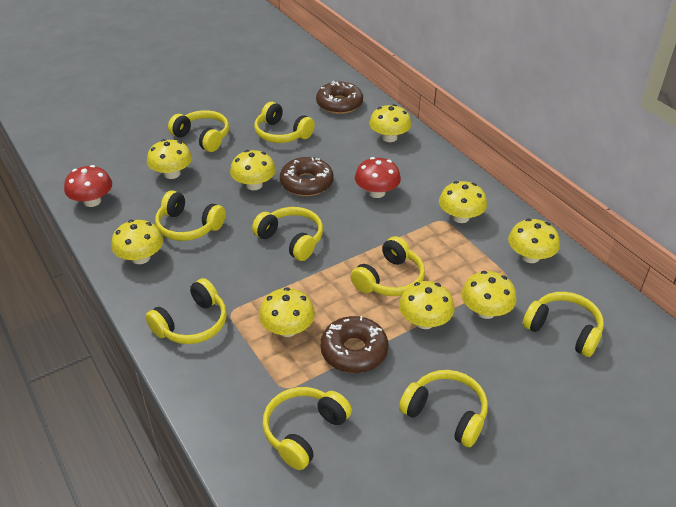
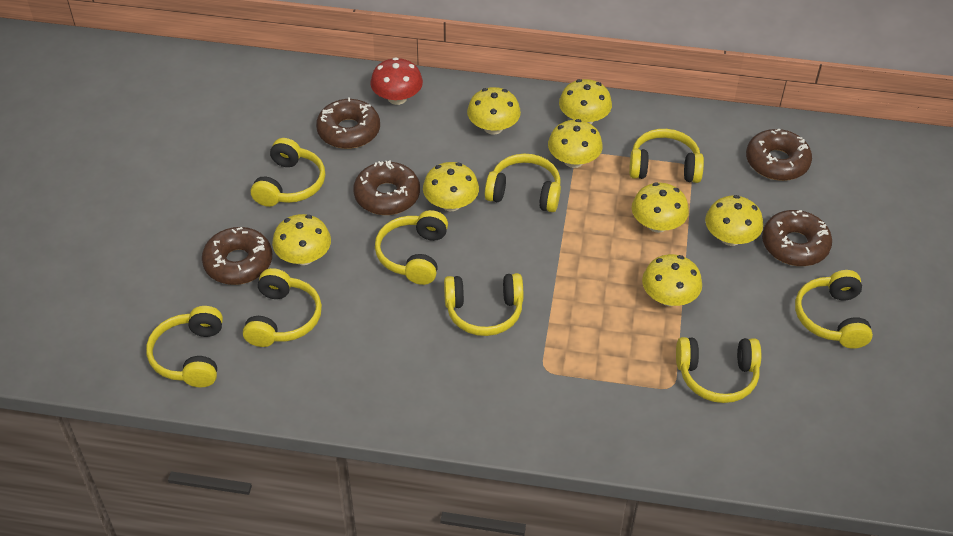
brown donut: [280,157,333,196] [316,81,363,114] [320,316,388,373] = 3 -> [202,227,272,285] [316,97,380,149] [353,161,420,215] [746,129,812,181] [762,210,832,266] = 5
red mushroom: [64,165,112,207] [355,157,401,198] = 2 -> [370,57,423,105] = 1
yellow mushroom: [111,220,163,264] [147,139,192,179] [230,150,276,190] [259,287,315,337] [369,104,412,142] [399,281,454,329] [439,181,487,223] [462,271,517,319] [508,219,560,263] = 9 -> [272,214,331,265] [423,162,479,211] [467,87,521,135] [548,119,603,168] [559,79,612,124] [632,182,689,233] [642,254,702,306] [705,195,763,246] = 8

